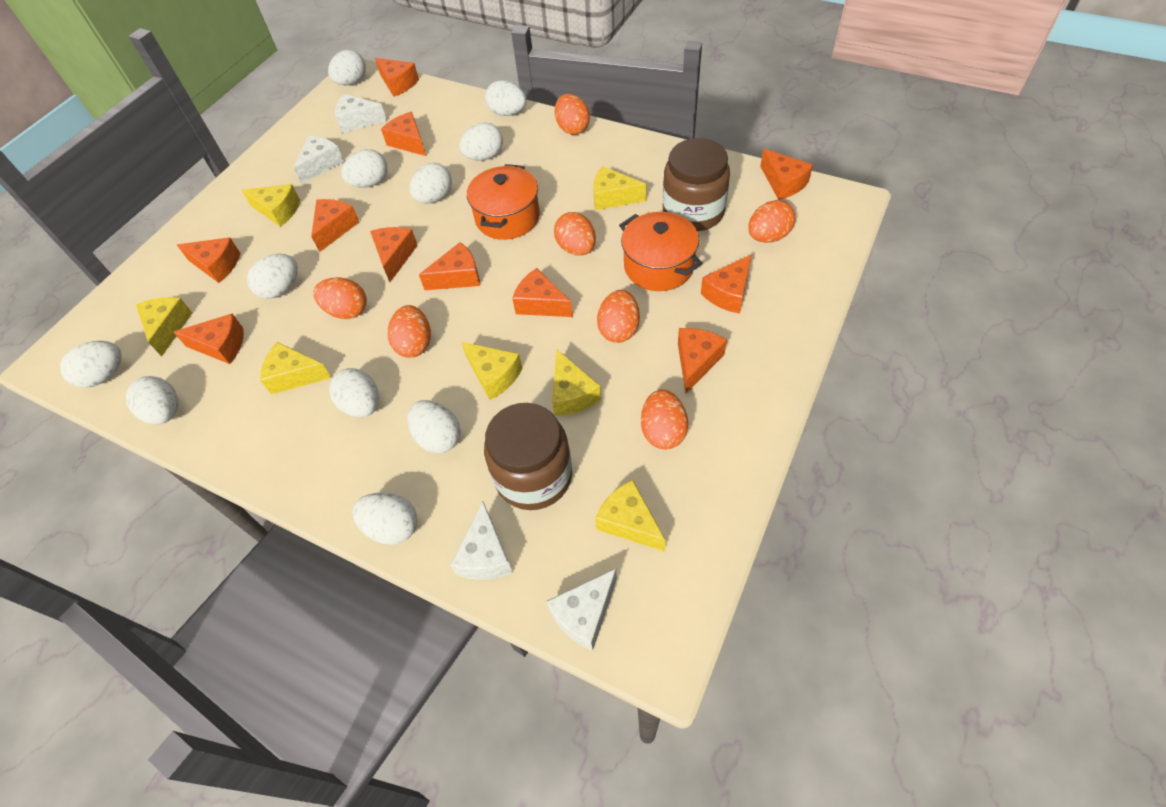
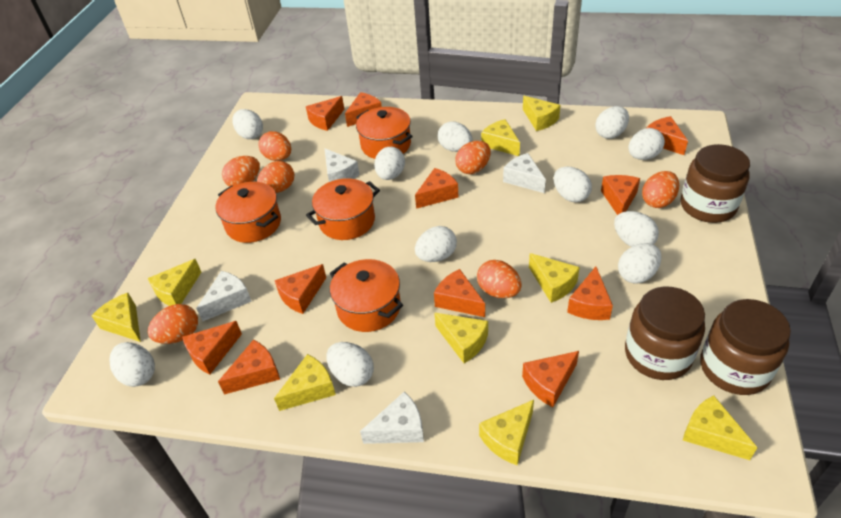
brown jar: [484,403,572,510] [663,138,730,231] = 2 -> [625,287,705,380] [681,144,750,223] [700,299,791,395] = 3
orange pot: [467,164,540,240] [619,212,702,291] = 2 -> [215,182,281,243] [306,178,380,240] [330,259,403,332] [356,107,413,159] = 4
yellow cheese: [136,297,192,356] [242,184,300,227] [260,342,331,395] [461,342,522,400] [552,350,601,416] [593,166,647,210] [595,480,666,552] = 7 -> [91,293,141,342] [147,259,201,306] [274,354,336,411] [434,313,488,363] [479,400,534,465] [481,119,520,156] [523,96,560,131] [529,253,580,303] [683,395,758,460] = 9

